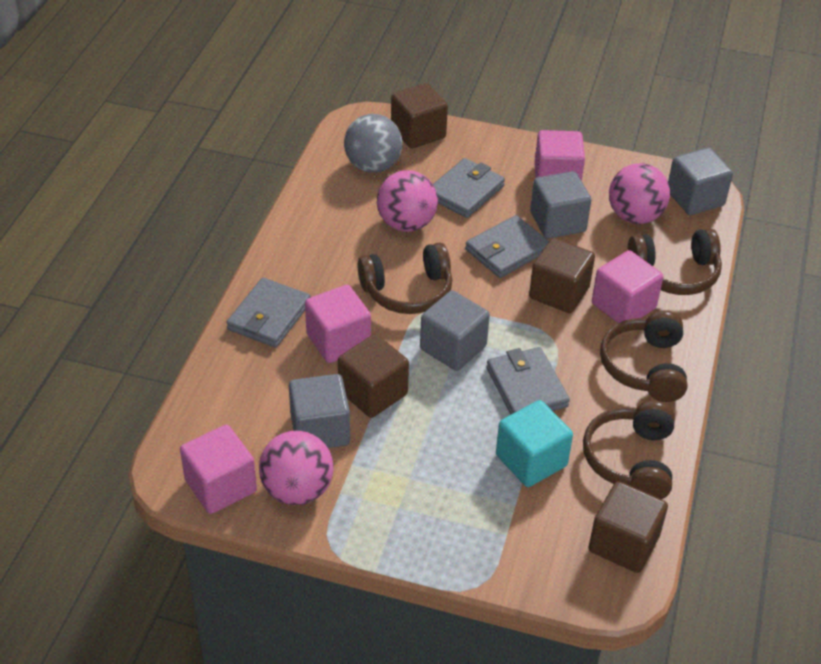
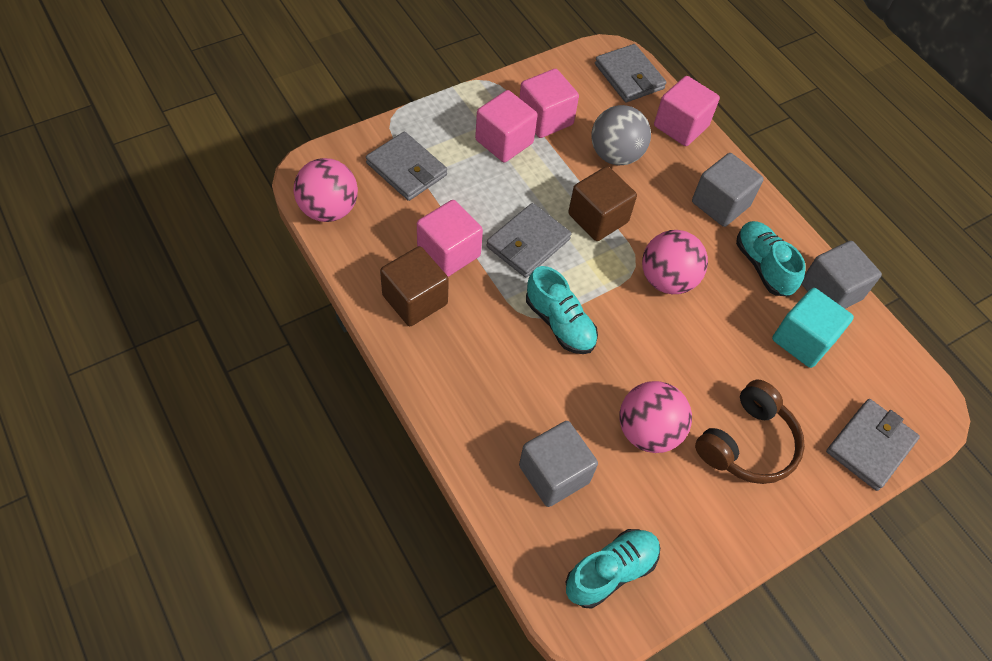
brown cube: [338,334,409,418] [391,83,448,148] [529,238,595,313] [588,481,668,573] = 4 -> [380,246,449,326] [568,166,637,241] = 2
brown headphones: [357,243,452,314] [583,401,675,499] [600,310,688,402] [627,228,722,295] = 4 -> [695,380,805,484] = 1
grey cube: [289,374,350,448] [420,290,490,371] [530,171,591,239] [668,148,733,215] = 4 -> [519,421,598,507] [692,153,764,227] [802,241,882,309] = 3
turquoise shoe: none = 0 -> [526,266,598,354] [566,529,660,608] [736,221,806,297] = 3

